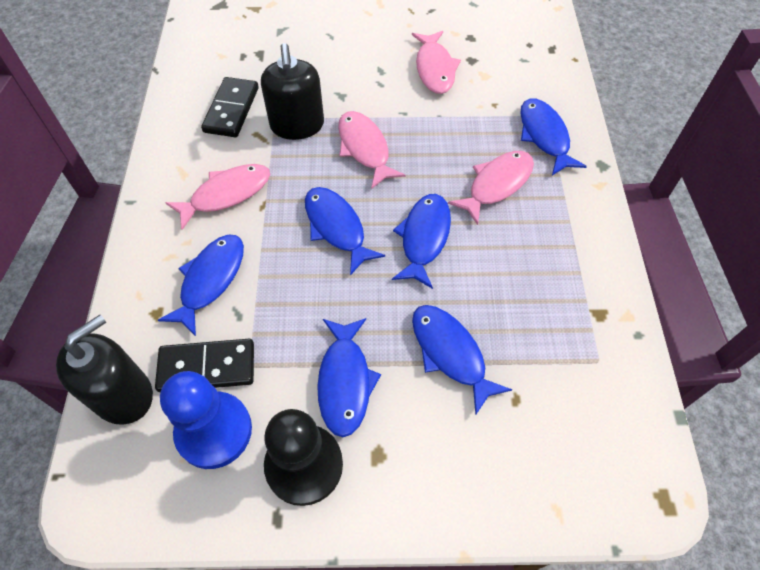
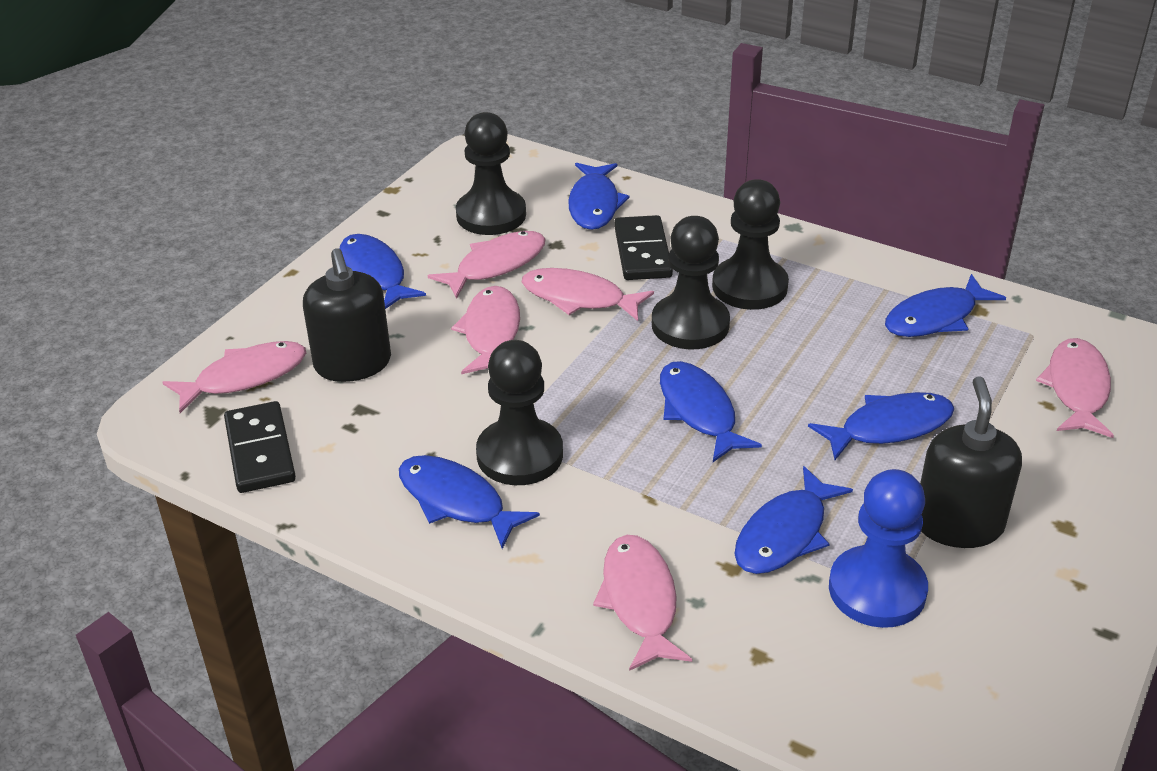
black pawn: [264,409,343,506] = 1 -> [456,112,526,235] [476,340,563,485] [652,216,730,349] [712,179,789,310] = 4
blue fish: [158,235,244,336] [305,187,385,275] [317,318,381,437] [392,194,451,289] [412,305,512,415] [520,99,587,175] = 6 -> [340,234,426,309] [399,455,540,549] [568,163,630,230] [660,361,762,462] [734,466,853,574] [808,392,954,460] [885,274,1006,337] = 7
pink fish: [165,164,270,230] [338,111,406,189] [412,31,461,94] [448,151,534,225] = 4 -> [163,341,306,413] [428,231,546,299] [451,286,520,374] [522,268,654,321] [593,535,692,671] [1036,338,1114,438] = 6

